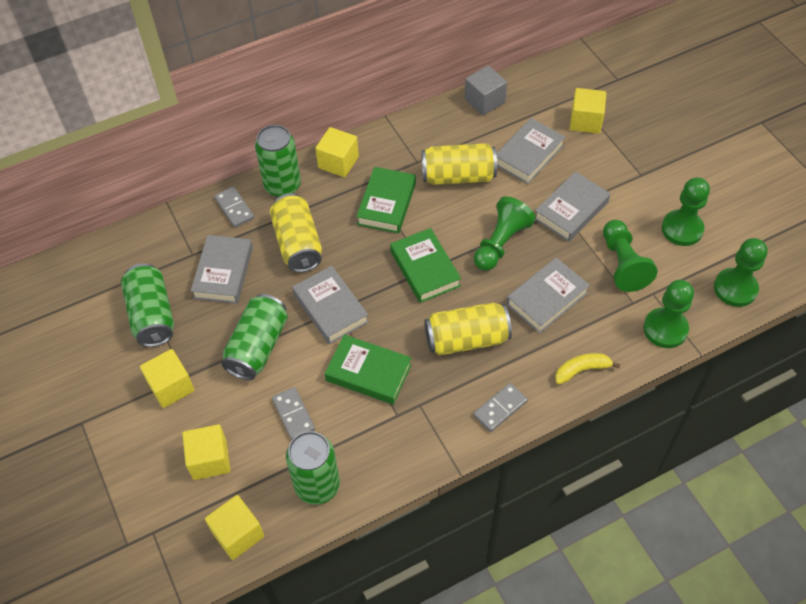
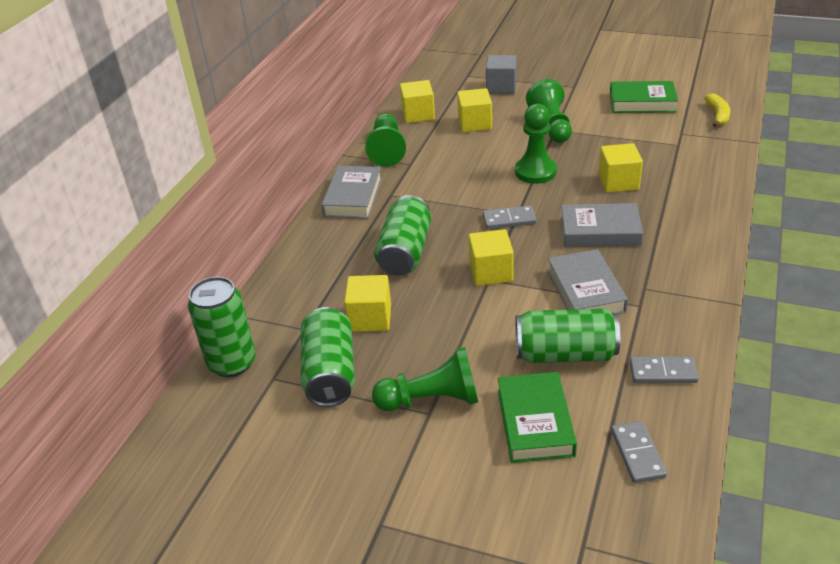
green book: [325,334,412,405] [356,167,416,233] [390,228,461,303] = 3 -> [498,372,577,463] [610,81,678,113] = 2
green pawn: [474,196,536,271] [603,220,658,292] [643,280,694,348] [662,177,710,246] [714,238,768,307] = 5 -> [365,113,406,167] [372,347,478,411] [515,104,557,184] [526,79,572,143] = 4
grey book: [191,235,253,304] [292,266,369,344] [496,118,565,184] [506,258,590,334] [535,172,610,242] = 5 -> [322,166,382,219] [548,249,628,314] [561,203,643,247] = 3
yellow can: [270,193,322,272] [422,143,497,185] [424,302,512,356] = 3 -> none = 0

